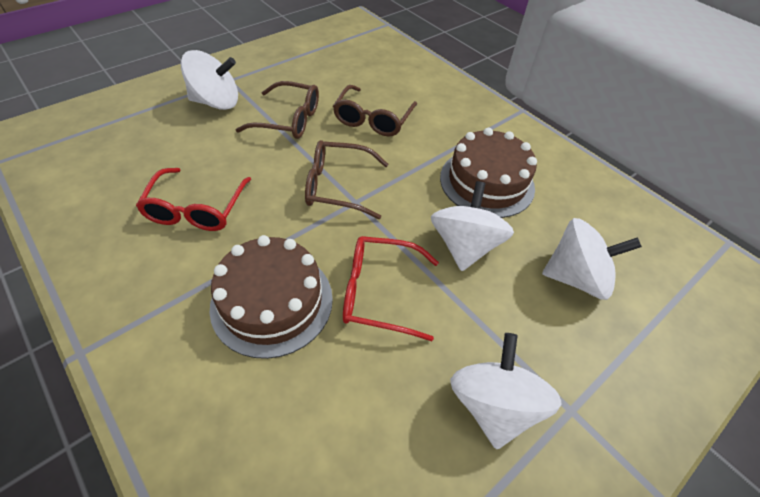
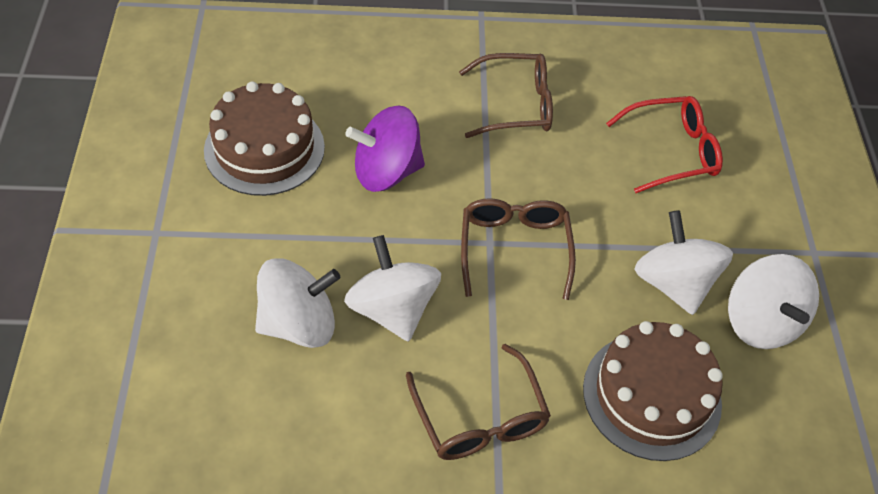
purple spinning top: none = 0 -> [346,105,425,192] = 1
red glasses: [136,168,251,231] [343,236,439,341] = 2 -> [606,96,723,193] = 1

